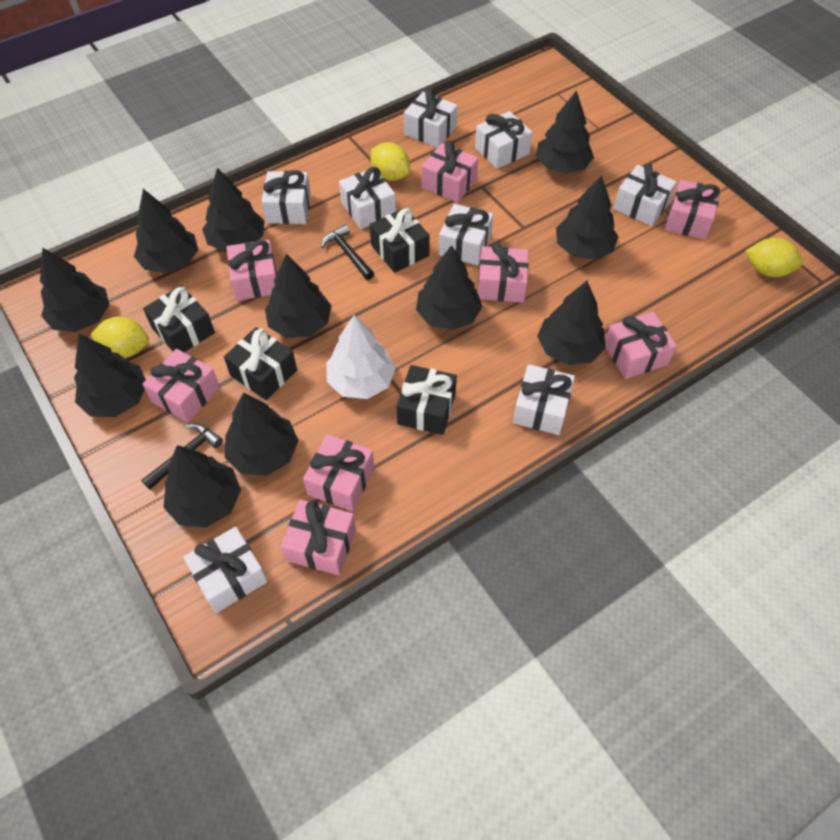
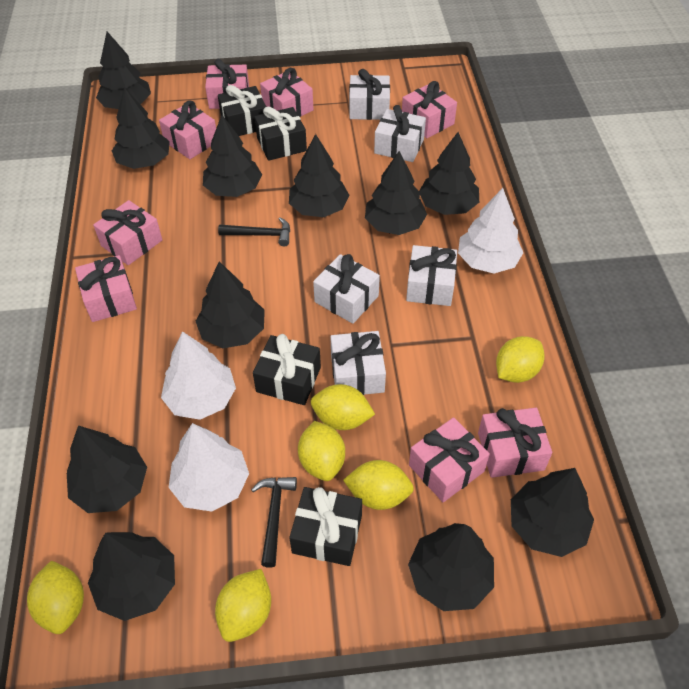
white gift: [183,527,268,613] [262,170,311,224] [339,167,396,229] [404,89,458,148] [439,204,493,265] [475,111,533,169] [513,364,575,435] [613,163,677,226] = 8 -> [313,254,380,324] [330,331,386,395] [349,69,390,120] [374,105,426,162] [406,245,457,306] = 5
white tree: [327,315,396,399] = 1 -> [161,331,236,420] [168,423,249,512] [458,188,523,274] = 3
yellow lemon: [90,317,149,358] [371,142,410,181] [745,238,803,277] = 3 -> [27,561,84,634] [215,569,271,642] [298,421,345,481] [311,384,375,430] [343,460,414,510] [496,336,544,383] = 6

